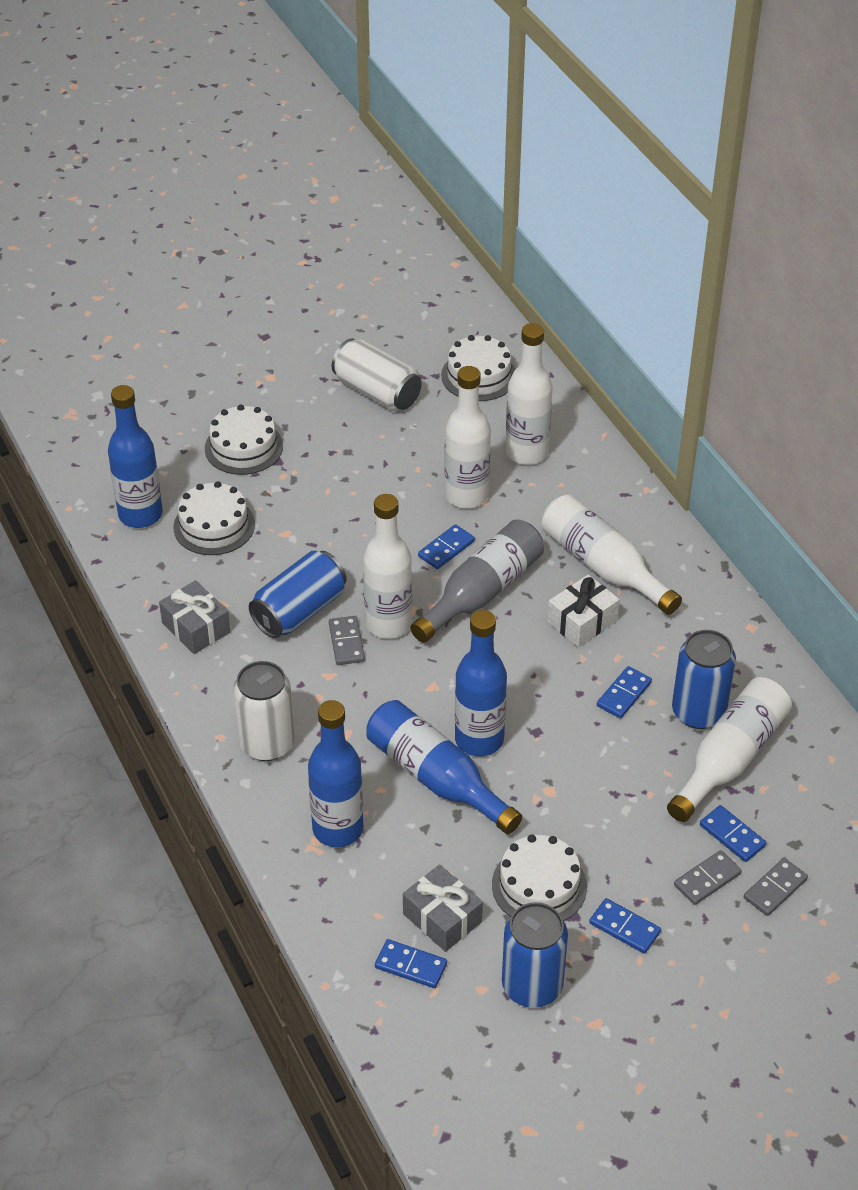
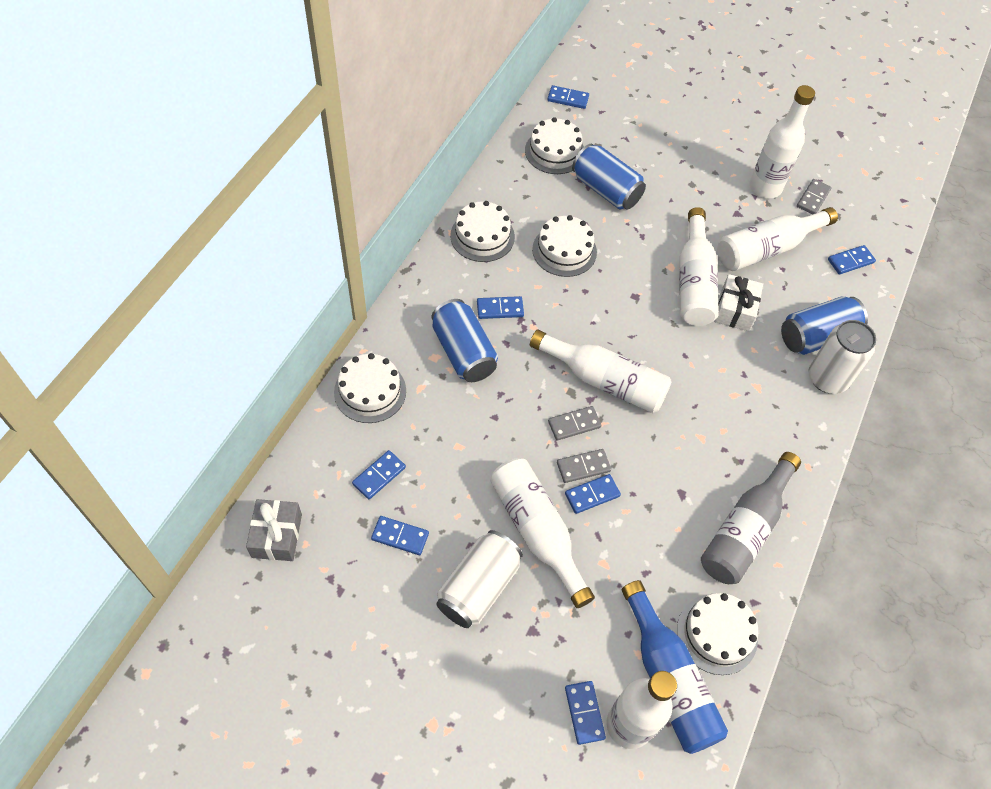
blue bottle: [108,385,163,528] [308,700,363,847] [366,700,522,834] [455,610,507,756] = 4 -> [622,580,728,754] = 1
blue domino: [375,939,447,988] [418,524,475,569] [589,898,661,954] [597,666,652,718] [700,805,766,862] = 5 -> [352,450,406,500] [371,516,429,555] [477,296,524,319] [547,85,589,109] [565,474,621,514] [565,681,606,745] [828,245,876,275] = 7
grey gift: [159,580,230,654] [403,864,483,952] = 2 -> [246,499,302,561] = 1
white bottle: [363,494,412,639] [444,366,491,508] [505,323,553,465] [541,494,682,615] [667,677,792,822] = 5 -> [490,458,595,608] [530,329,671,413] [606,671,677,749] [679,207,719,326] [717,207,838,271] [750,85,815,198] = 6
white cake: [173,481,255,555] [205,405,283,475] [441,335,515,401] [492,834,587,921] = 4 -> [334,353,406,423] [450,201,515,262] [525,117,584,174] [532,215,597,277] [677,593,758,675] = 5

